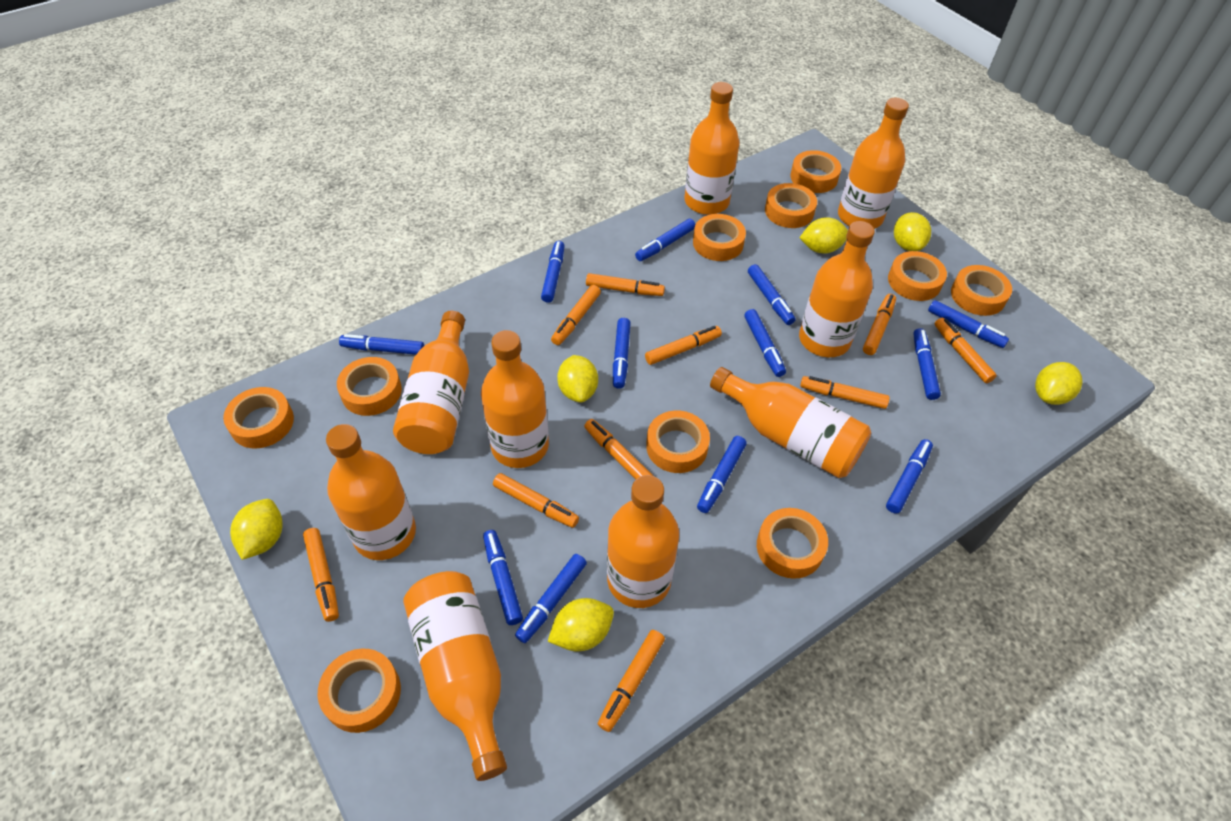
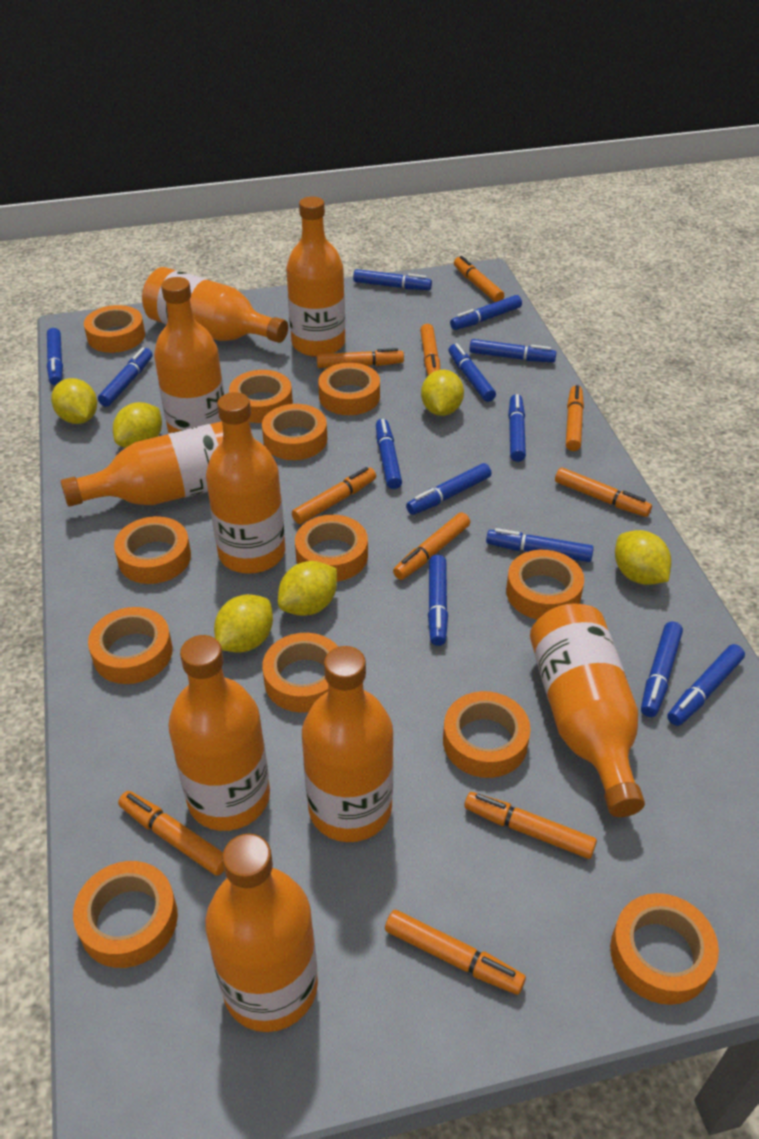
blue marker: [339,334,424,355] [483,530,523,625] [515,554,587,643] [541,241,565,303] [613,318,631,389] [635,219,696,261] [697,436,747,513] [744,309,786,377] [748,264,795,325] [886,439,933,514] [914,328,941,400] [928,300,1009,348] = 12 -> [47,328,63,386] [98,347,153,407] [353,269,432,290] [376,419,402,489] [406,463,491,515] [428,555,448,646] [449,343,496,402] [450,295,522,330] [469,339,557,362] [486,528,594,562] [508,394,526,462] [641,621,683,717] [667,644,745,726] = 13
orange tape: [223,387,294,449] [318,649,401,733] [337,357,402,416] [646,410,710,473] [693,214,746,261] [757,508,828,579] [765,183,817,228] [790,150,841,193] [888,251,947,301] [951,265,1012,316] = 10 -> [73,861,178,968] [84,305,145,353] [88,607,173,684] [114,516,191,584] [229,370,293,423] [262,404,327,460] [262,633,338,713] [295,515,368,582] [318,363,380,415] [443,691,531,778] [506,550,584,620] [610,893,719,1005] = 12

